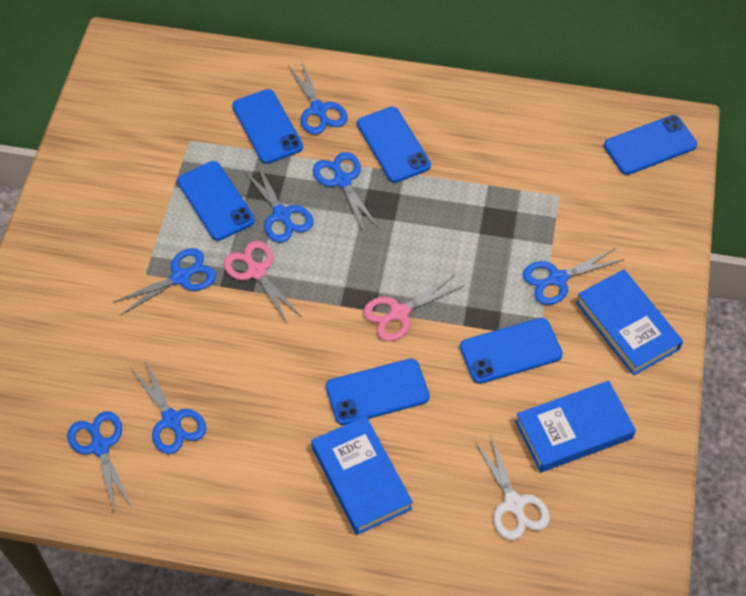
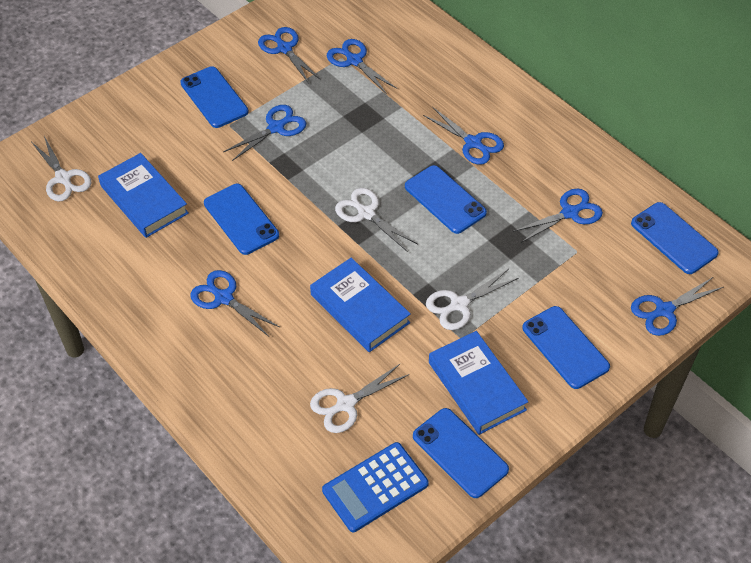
blue calculator: none = 0 -> [322,442,429,532] = 1
pink scissors: [223,241,302,323] [363,275,463,341] = 2 -> none = 0
white scissors: [474,435,550,540] = 1 -> [32,136,91,202] [310,364,410,433] [335,188,418,252] [426,269,518,330] = 4

